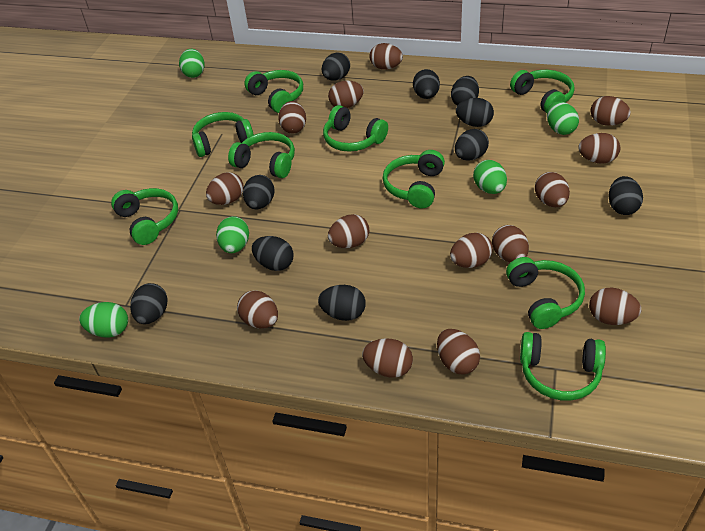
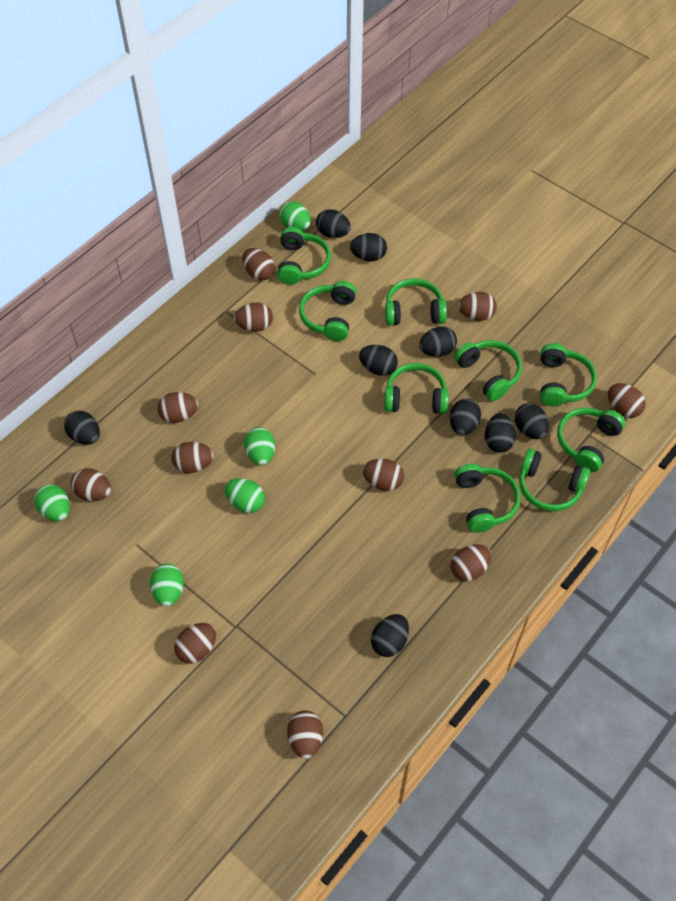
black egg: [130,283,168,324] [243,175,274,209] [252,236,294,271] [318,285,366,321] [322,52,350,81] [413,69,440,99] [451,76,479,106] [455,129,489,160] [456,98,494,127] [608,176,643,215] = 10 -> [64,411,100,445] [316,209,351,238] [350,233,387,261] [359,345,398,376] [371,614,409,657] [419,327,457,357] [450,399,481,435] [485,413,516,453] [515,403,549,439] = 9
brown egg: [206,172,244,205] [237,290,278,329] [278,101,306,134] [328,81,364,108] [328,214,369,248] [362,339,413,378] [369,43,403,70] [437,329,480,374] [450,233,493,268] [492,225,529,263] [535,172,570,207] [578,133,620,164] [589,288,641,325] [591,96,631,126] = 14 -> [71,468,111,501] [157,392,198,423] [172,442,214,473] [174,623,216,664] [234,302,273,332] [242,248,275,280] [287,710,323,759] [362,459,404,491] [450,544,491,582] [458,292,497,321] [608,383,646,418] = 11

